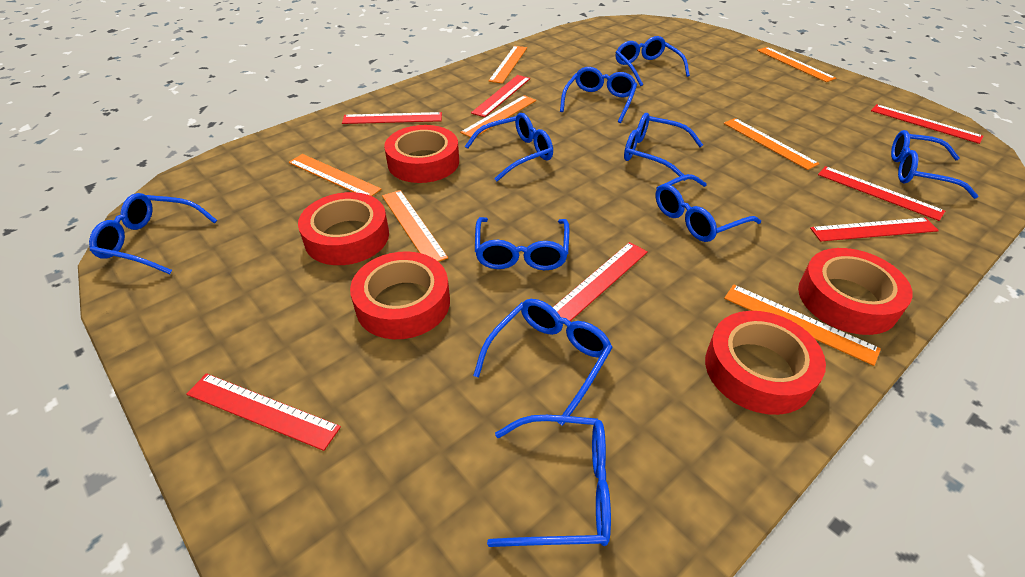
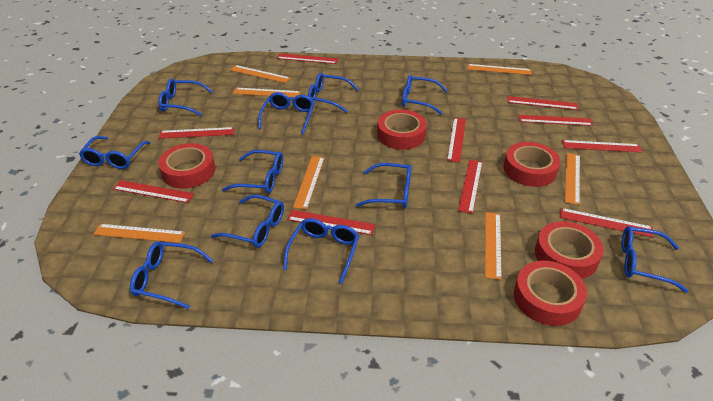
blue glasses: [89,193,217,274] [465,113,553,181] [473,299,613,426] [475,217,570,270] [487,415,611,547] [560,67,637,123] [615,36,690,86] [624,113,703,181] [655,174,761,242] [891,130,978,199] = 10 -> [79,136,150,169] [130,241,214,309] [159,79,213,116] [211,194,284,248] [222,150,283,193] [258,92,314,134] [283,218,359,284] [308,73,359,113] [356,163,411,208] [402,75,448,114] [622,226,688,293] = 11
red ruler: [187,373,341,451] [342,112,442,124] [471,75,530,117] [553,242,648,321] [810,217,939,242] [818,166,945,221] [871,104,984,144] = 7 -> [113,180,194,203] [159,127,234,139] [277,53,338,64] [287,210,375,235] [447,118,466,162] [458,160,482,214] [507,96,578,110] [518,115,593,126] [560,208,654,237] [562,140,642,153] = 10

